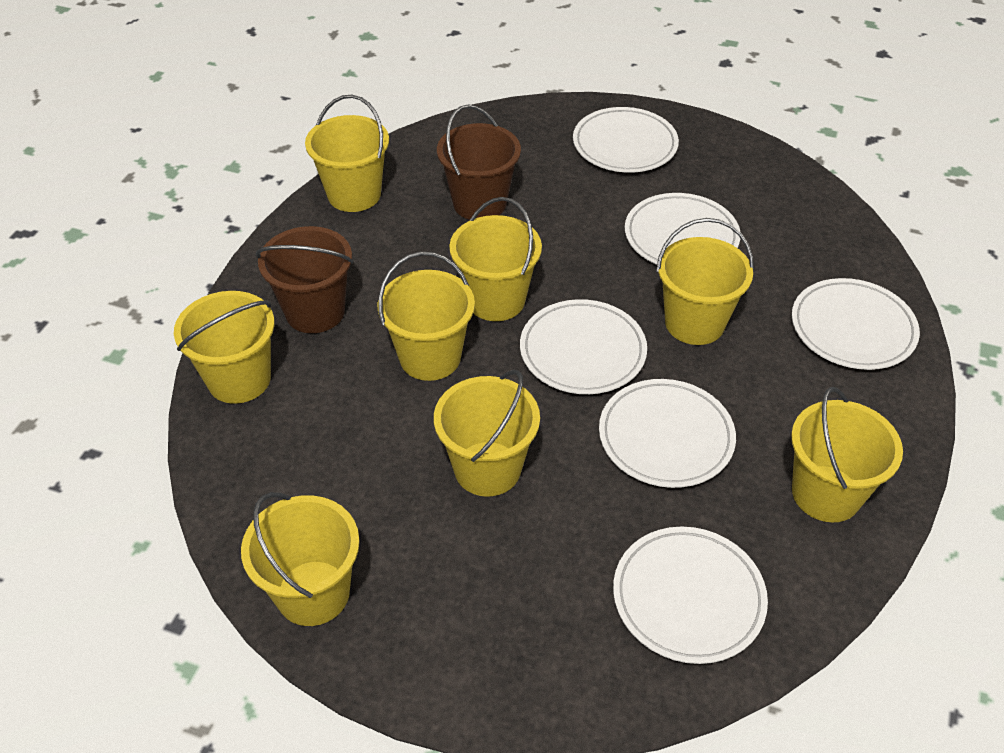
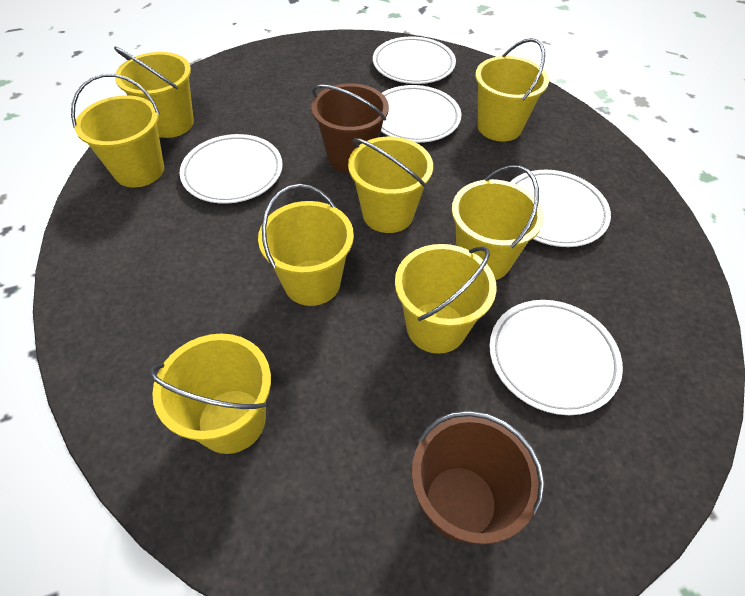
white plate: [520,299,647,394] [573,107,679,173] [599,379,736,488] [613,527,768,664] [625,193,740,265] [792,278,920,370] = 6 -> [180,134,283,204] [373,37,456,84] [381,85,461,143] [489,300,623,415] [511,170,611,247] = 5

